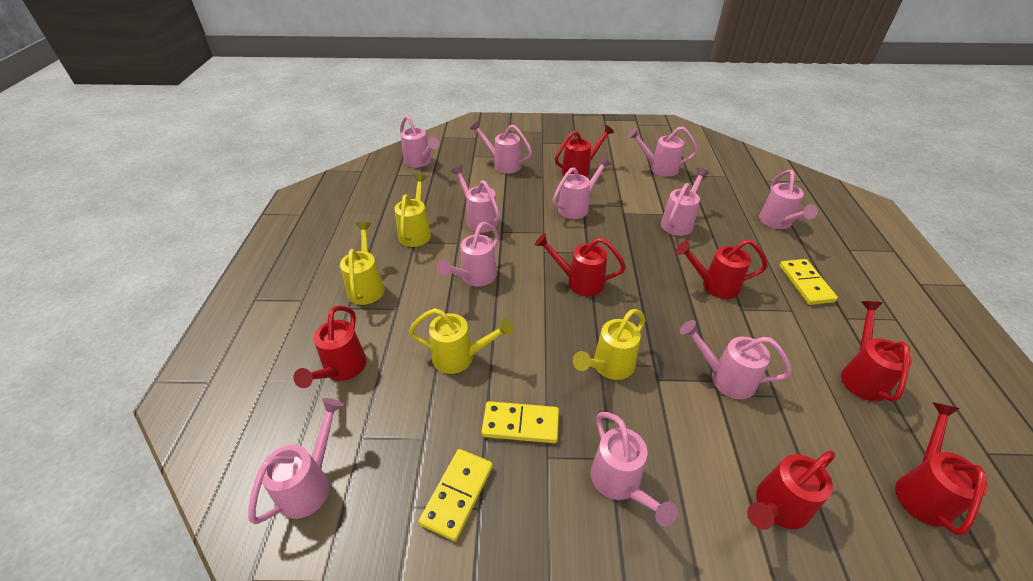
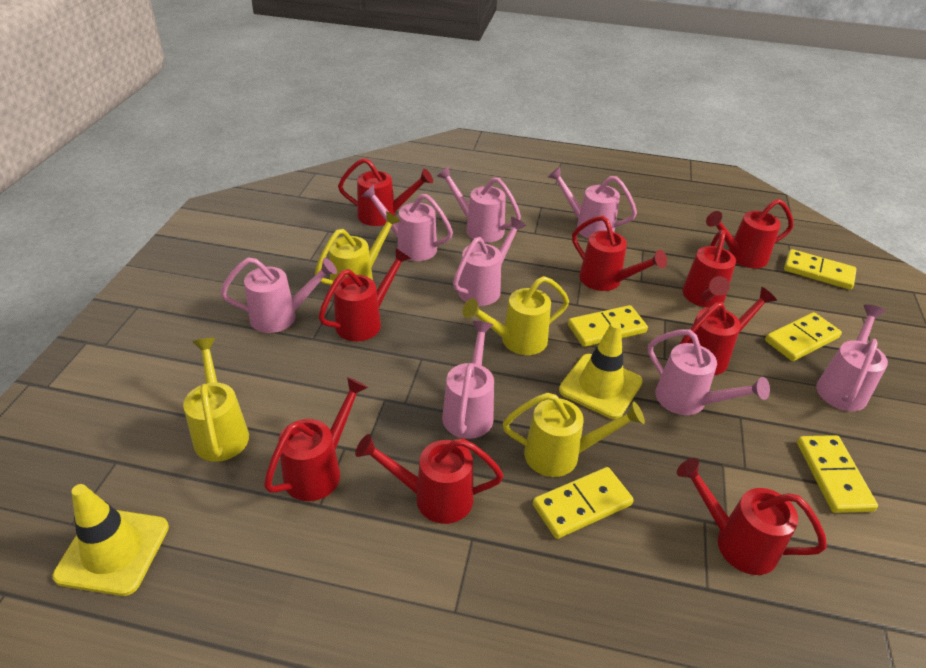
pink watering can: [248,398,344,524] [400,115,439,168] [437,222,499,286] [451,165,500,233] [470,121,532,174] [553,157,611,219] [591,412,678,526] [628,127,698,177] [661,167,709,236] [680,320,792,399] [759,170,818,229] = 11 -> [221,257,337,333] [362,185,453,261] [437,166,521,242] [442,321,494,439] [453,217,526,306] [548,167,637,239] [648,329,770,415] [816,304,888,411] = 8
red watering can: [293,306,367,388] [535,233,626,296] [555,125,614,177] [676,239,768,299] [747,450,835,529] [841,301,912,402] [895,402,988,536] = 7 -> [264,377,368,501] [318,248,411,341] [338,158,433,226] [355,434,504,524] [572,215,667,291] [677,458,827,575] [679,287,777,375] [682,230,736,308] [706,199,793,268] = 9
yellow domino: [419,449,493,541] [481,401,559,443] [780,259,838,305] = 3 -> [533,467,634,539] [568,305,648,347] [765,312,842,361] [784,249,856,290] [797,435,878,513] = 5
yellow traffic cone: none = 0 -> [53,484,169,596] [559,321,643,419] = 2

